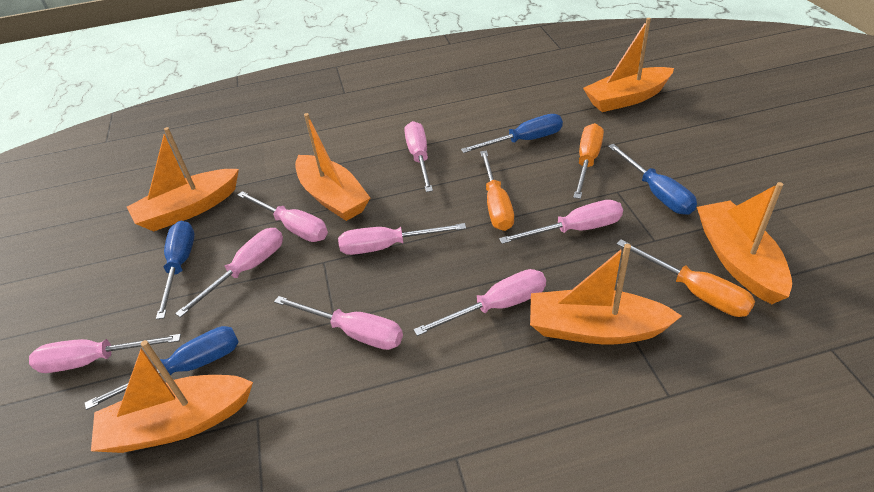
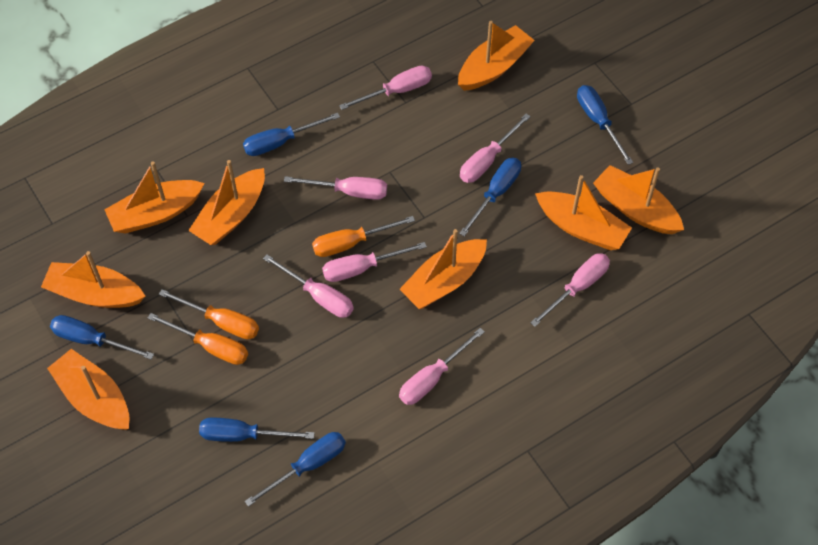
blue screwdriver: [85,326,239,410] [156,221,195,320] [461,114,563,153] [608,144,697,215] = 4 -> [50,315,154,360] [199,418,315,442] [243,113,340,156] [245,432,346,507] [459,158,521,237] [577,85,634,165] = 6
orange boat: [91,340,253,453] [127,127,239,231] [295,113,370,221] [530,244,682,345] [583,18,674,112] [697,182,792,304] = 6 -> [41,251,145,308] [47,349,129,430] [104,161,204,234] [188,160,265,245] [399,229,487,309] [458,21,535,91] [535,175,632,250] [593,165,684,234] = 8
pink screwdriver: [29,334,181,373] [175,228,283,318] [237,191,328,242] [274,296,403,350] [338,223,466,255] [404,121,433,192] [413,269,546,336] [499,200,623,244] = 8 -> [263,255,354,318] [284,176,387,200] [322,242,427,282] [339,66,432,110] [399,328,485,405] [460,113,531,183] [530,253,610,327] = 7

